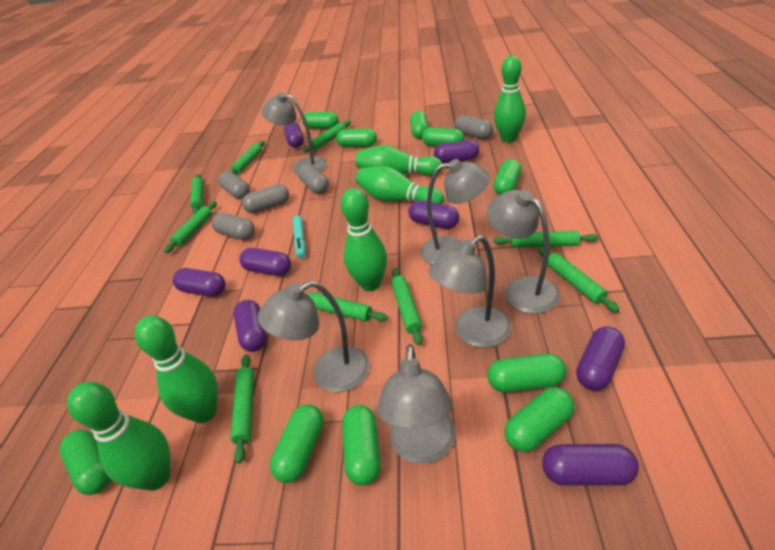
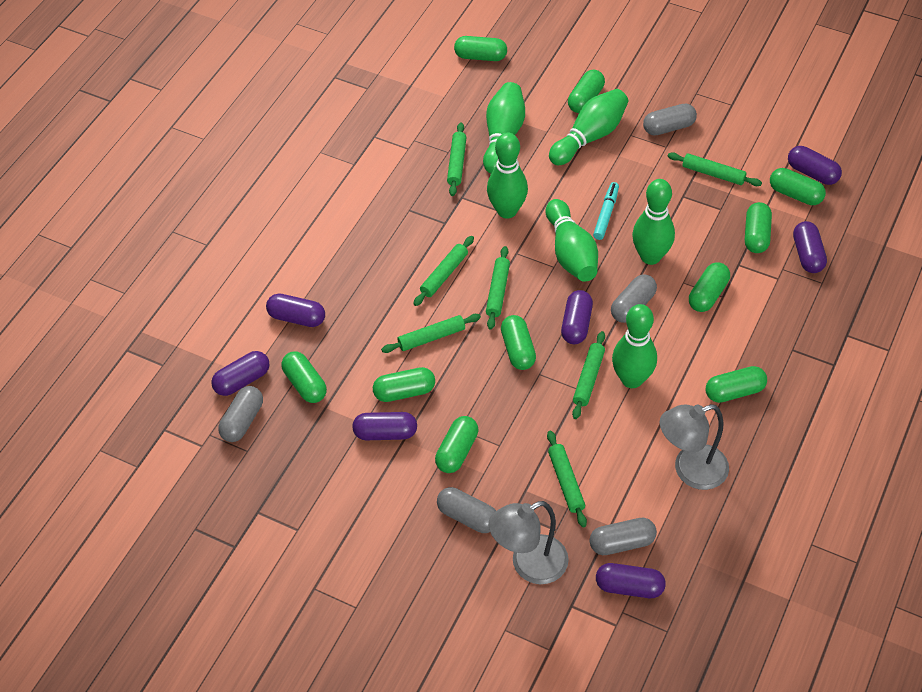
green rolling pin: [164,201,217,253] [190,174,203,214] [230,141,265,174] [231,354,254,463] [303,121,351,153] [307,292,388,322] [391,268,422,345] [494,231,599,247] [538,247,619,312] = 9 -> [381,314,481,353] [413,236,474,306] [447,122,467,196] [486,246,510,330] [547,431,587,527] [572,331,605,419] [668,152,762,186] = 7
grey lamp: [258,281,370,392] [262,92,327,175] [377,344,456,464] [420,159,490,265] [429,235,511,348] [487,190,560,314] = 6 -> [489,501,569,584] [660,404,729,490] = 2
purple capsule: [173,268,226,297] [234,300,267,352] [239,248,291,276] [284,122,304,148] [408,201,459,229] [434,140,479,163] [542,444,639,486] [576,326,625,391] = 8 -> [211,351,270,396] [266,294,325,327] [352,412,417,440] [561,290,593,344] [596,563,666,598] [788,146,842,185] [793,221,827,273] = 7

